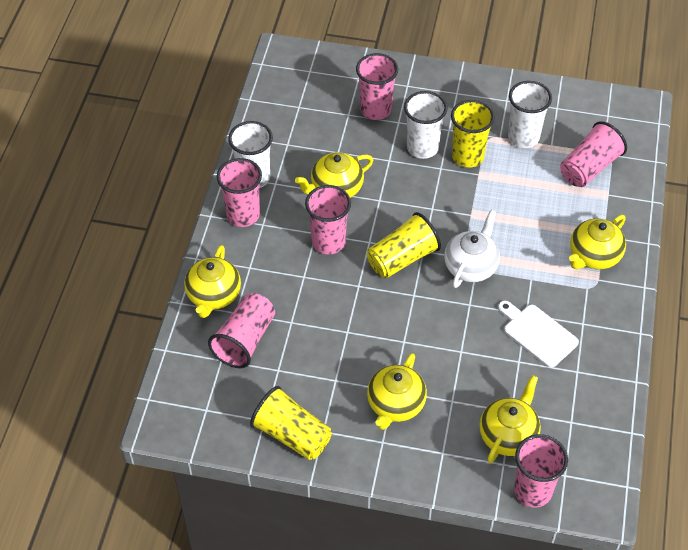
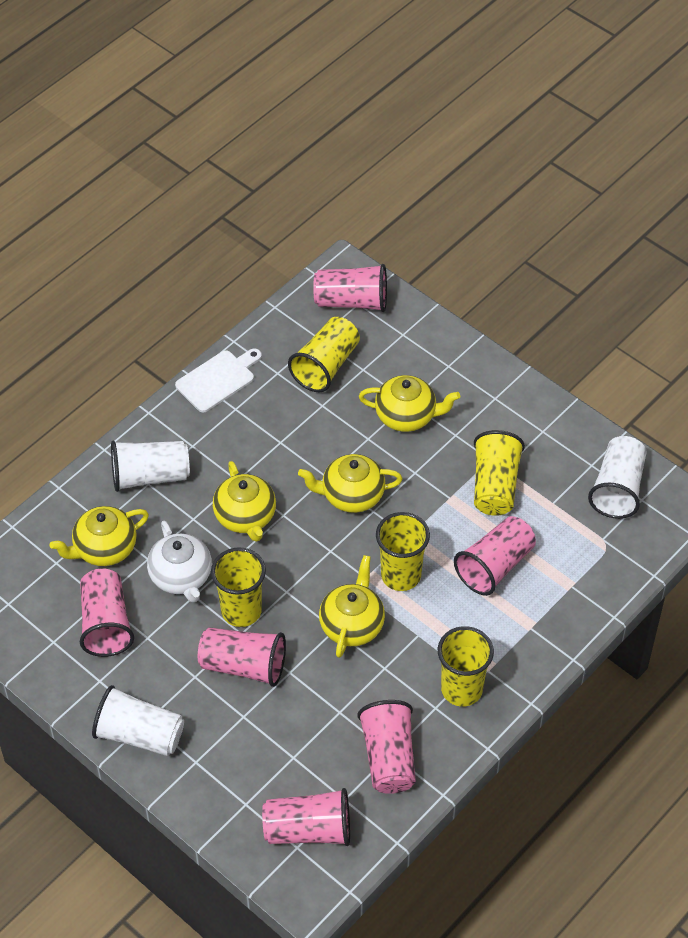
yellow cup: [250,386,332,460] [367,212,441,278] [451,100,495,168] = 3 -> [211,547,266,627] [288,317,360,392] [376,512,430,591] [438,626,494,707] [474,430,525,516] = 5

